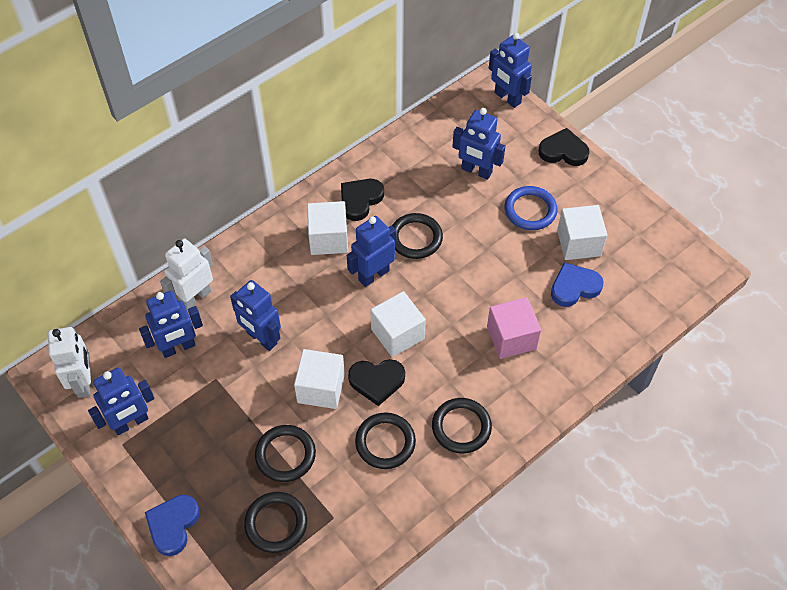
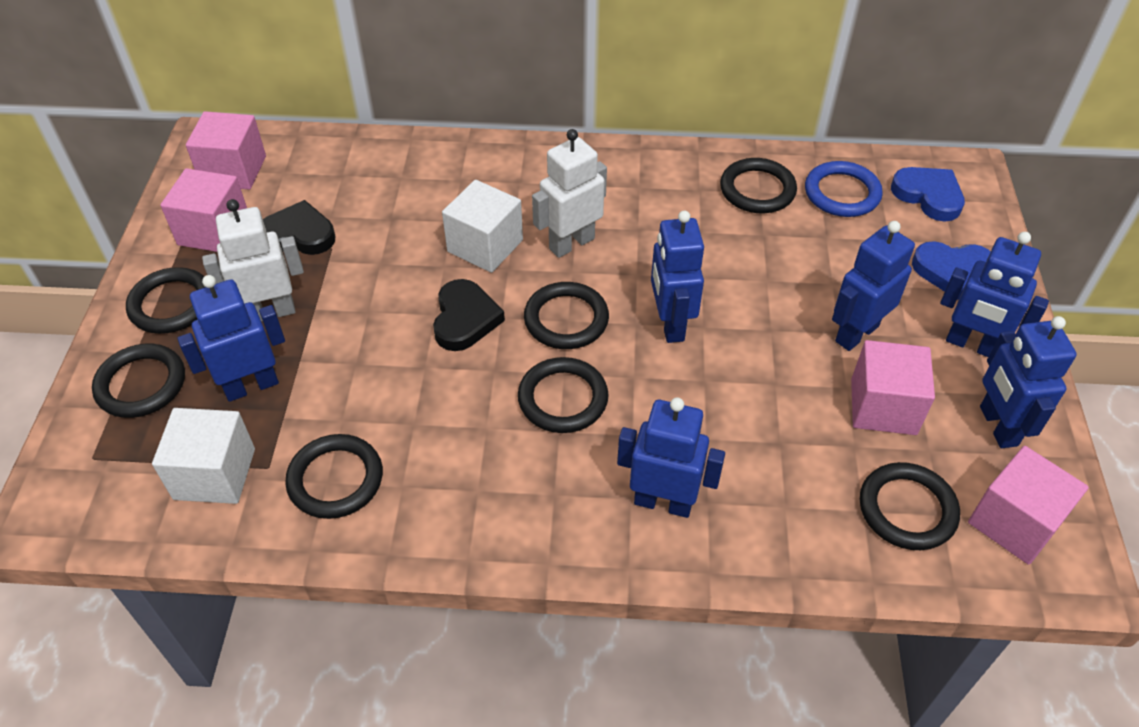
black heart: [341,179,384,221] [348,359,405,406] [538,128,589,166] = 3 -> [263,200,335,255] [433,279,505,351] = 2
black ring: [244,492,307,553] [255,425,316,482] [355,413,416,469] [392,213,443,259] [432,398,492,453] = 5 -> [92,344,185,418] [126,267,205,334] [285,434,383,519] [518,357,609,433] [524,282,609,349] [720,158,797,213] [860,462,960,550] = 7
pink cube: [487,297,541,359] = 1 -> [160,168,247,252] [186,111,266,189] [851,340,935,435] [968,446,1089,565] = 4
white cube: [294,349,345,409] [307,201,348,255] [370,291,426,357] [557,205,608,260] = 4 -> [152,408,255,504] [442,180,523,273] = 2

